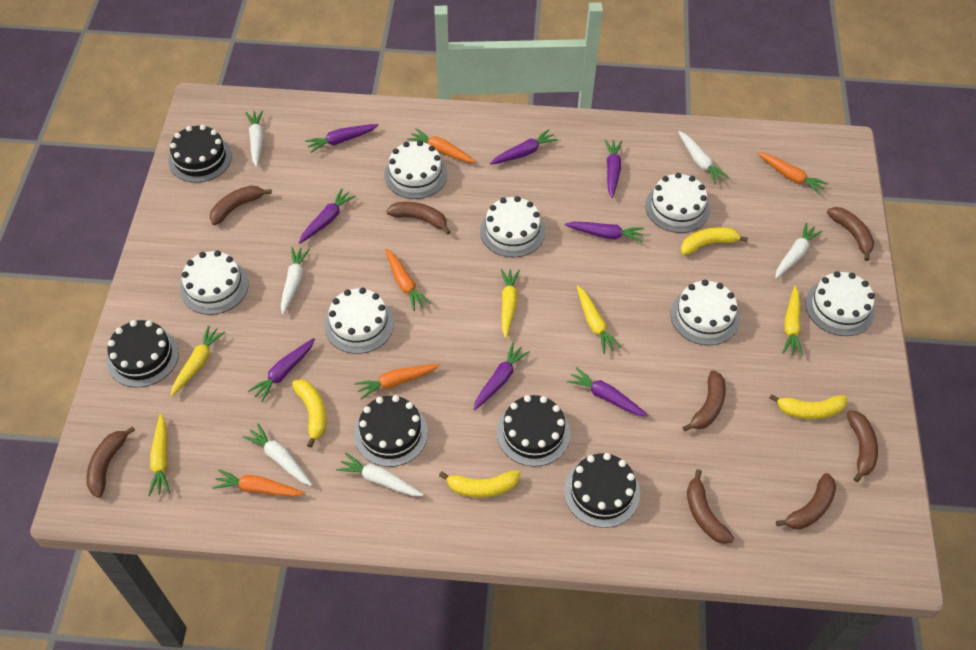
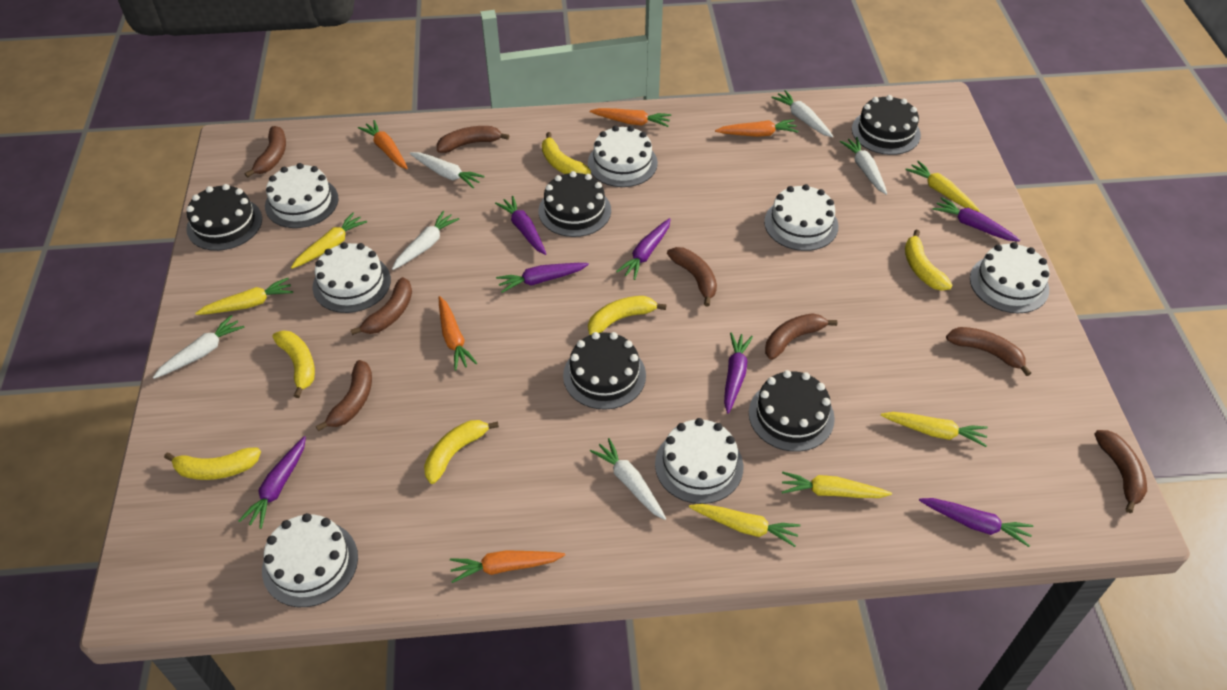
purple carrot: [248,338,315,402] [299,188,356,243] [305,124,378,153] [473,343,529,410] [490,129,558,165] [565,222,644,242] [567,367,648,417] [605,140,622,198] = 8 -> [239,436,306,529] [495,196,546,255] [496,263,589,293] [616,218,671,280] [724,332,753,414] [919,498,1033,547] [933,197,1020,241] = 7
yellow banana: [292,379,326,448] [439,471,520,497] [681,227,748,255] [770,394,847,419] = 4 -> [164,448,261,480] [273,330,315,398] [424,420,499,484] [542,132,591,174] [588,296,666,335] [905,230,952,291] = 6
yellow carrot: [148,414,170,496] [170,325,225,397] [501,269,520,338] [577,285,621,354] [782,286,803,356] = 5 -> [195,278,293,315] [291,212,367,269] [689,504,801,547] [782,471,892,498] [881,412,988,447] [905,161,980,212] = 6

